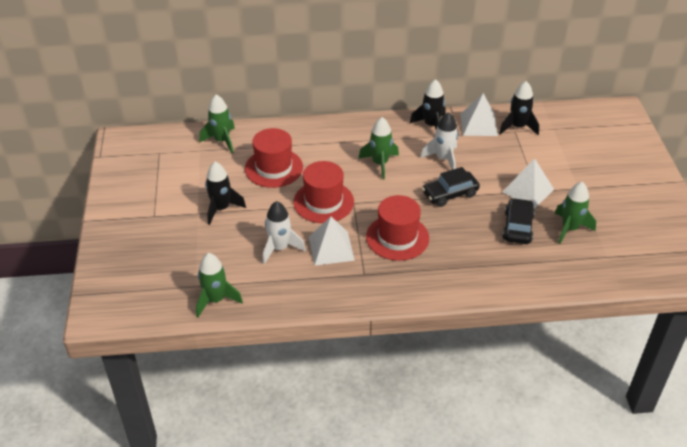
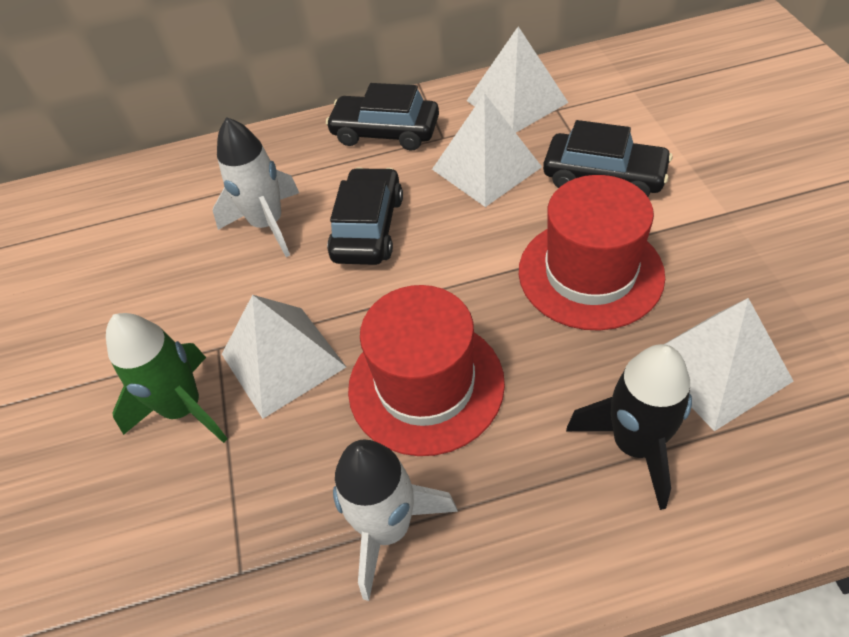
black car: [422,167,480,207] [502,198,535,244] = 2 -> [326,83,439,151] [327,167,403,265] [543,120,673,197] = 3
black rocket: [205,162,246,225] [409,79,445,129] [499,81,539,135] = 3 -> [566,344,692,510] = 1
green rocket: [196,253,243,317] [199,94,235,153] [358,117,399,180] [555,182,596,244] = 4 -> [106,313,228,443] = 1
red hat: [245,128,303,188] [293,161,354,223] [366,195,429,261] = 3 -> [348,285,505,456] [519,175,665,331] = 2
white pyramid: [309,216,355,266] [460,93,498,136] [502,158,554,209] = 3 -> [222,295,346,419] [432,93,542,207] [467,27,568,133] [665,298,793,431] = 4

